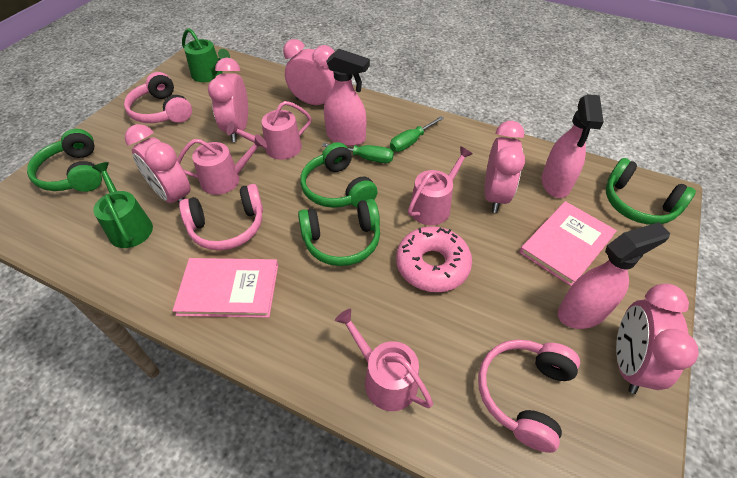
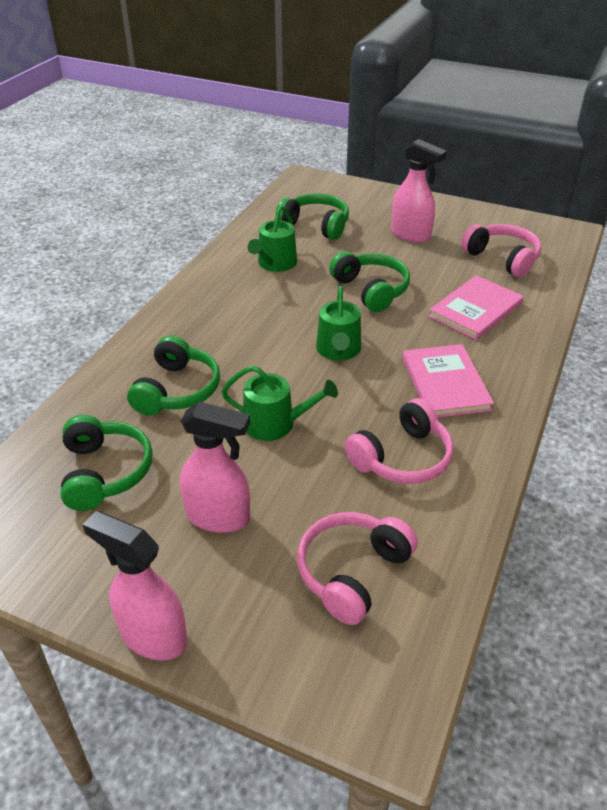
green screwdriver: [322,143,394,163] [390,116,444,152] = 2 -> none = 0
green watering can: [92,162,153,248] [182,28,230,82] = 2 -> [221,366,338,441] [248,206,297,272] [316,285,361,361] = 3
pink clock: [125,124,191,203] [208,58,248,142] [283,39,335,105] [484,121,525,213] [616,284,699,394] = 5 -> none = 0
pink donut: [396,226,472,292] = 1 -> none = 0
pink watering can: [177,134,267,195] [226,101,311,160] [335,309,433,411] [408,146,473,225] = 4 -> none = 0

